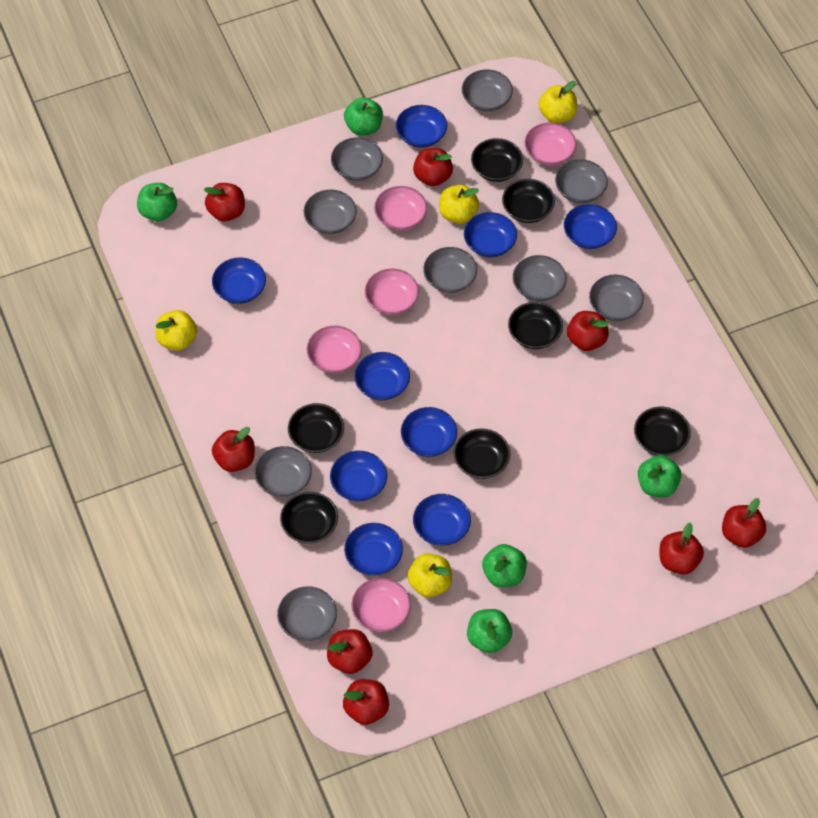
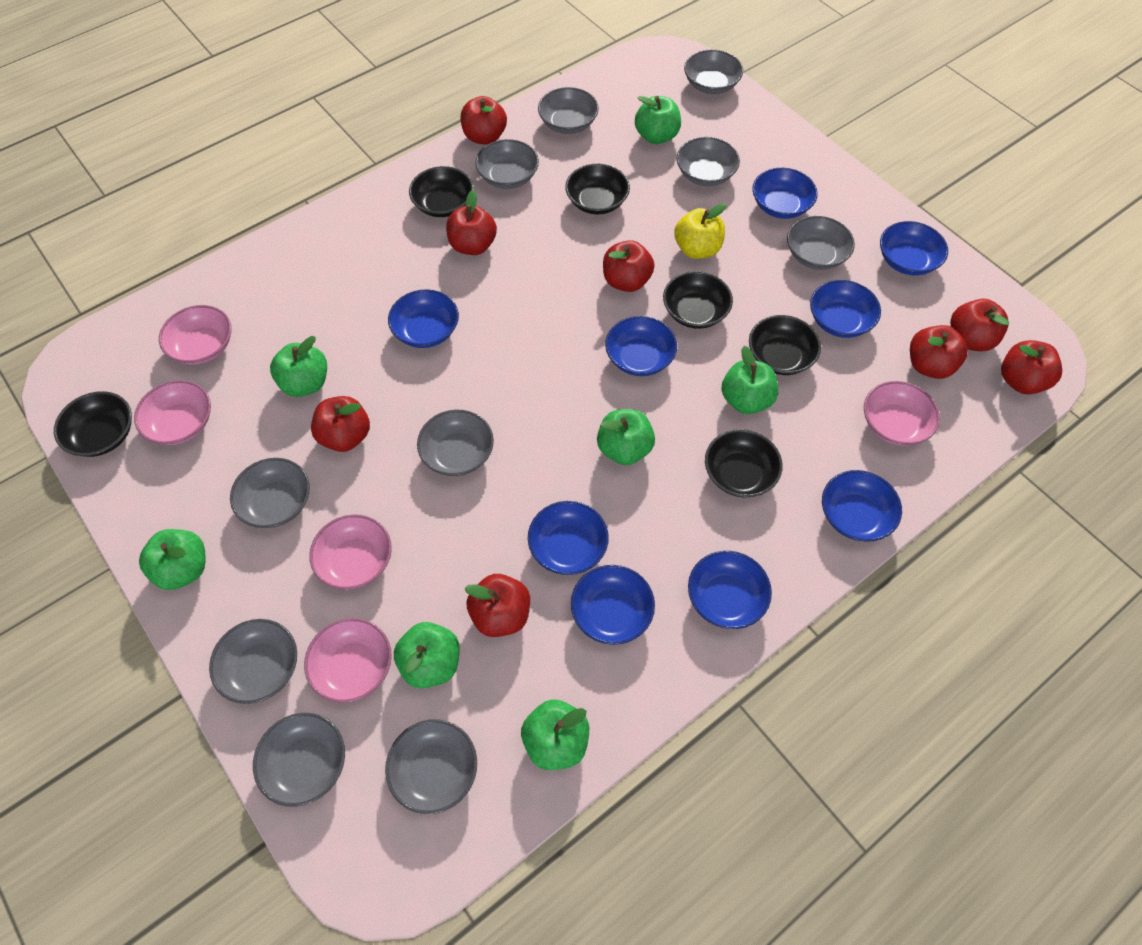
black bowl: [280,492,338,544] [288,403,344,453] [453,428,510,479] [471,138,523,182] [502,179,555,223] [508,302,563,349] [634,407,691,456] = 7 -> [54,391,132,457] [409,166,474,217] [565,164,630,214] [663,271,733,329] [705,429,783,497] [749,315,821,375] = 6
green apple: [137,183,177,222] [344,98,383,136] [467,609,512,653] [482,544,527,587] [638,455,681,497] = 5 -> [139,529,205,590] [270,336,327,397] [394,622,460,688] [521,699,589,770] [597,409,655,465] [635,96,681,144] [721,346,778,414] = 7
grey bowl: [254,446,312,497] [277,587,337,641] [304,190,357,234] [331,137,383,181] [423,247,477,293] [462,70,513,112] [513,255,567,301] [555,159,608,203] [589,275,644,321] = 9 -> [209,619,297,704] [230,458,310,528] [253,713,345,807] [385,719,477,814] [417,410,494,476] [475,139,539,189] [538,87,599,134] [676,137,740,186] [684,49,743,94] [787,216,855,270] = 10
yellow apple: [156,310,197,351] [407,554,452,597] [439,185,479,224] [539,81,577,123] = 4 -> [674,203,727,259] = 1

